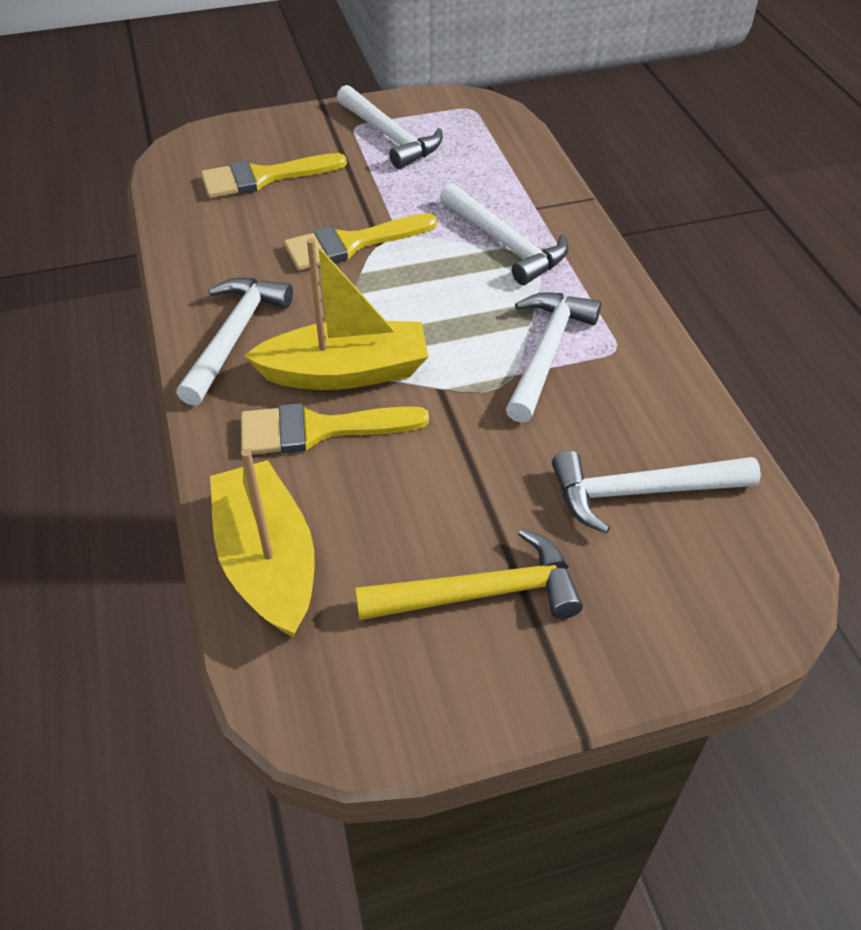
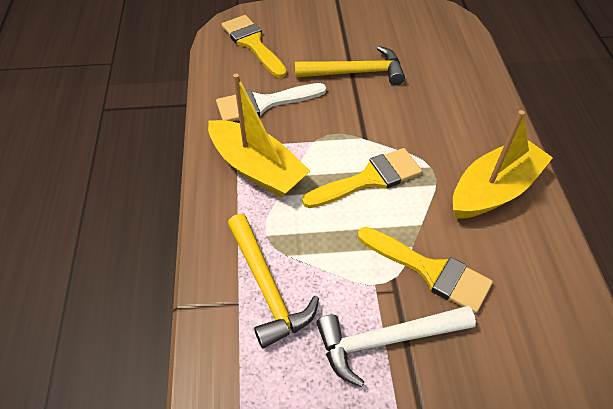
white brush: none = 0 -> [216,83,326,121] = 1
white hammer: [176,278,293,406] [337,85,443,169] [440,183,568,285] [506,292,601,423] [552,450,761,534] = 5 -> [317,306,476,387] = 1
yellow hammer: [355,528,583,620] = 1 -> [228,214,319,348] [295,46,405,85] = 2

